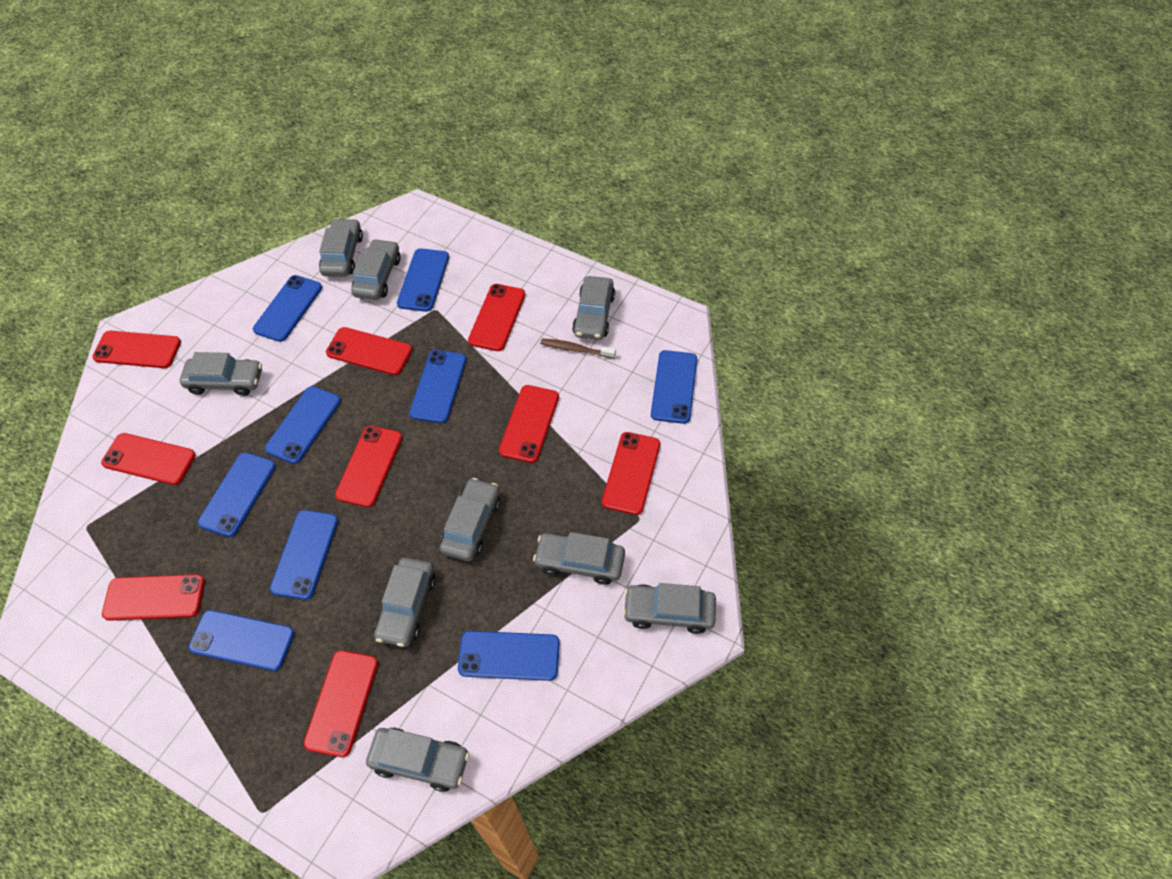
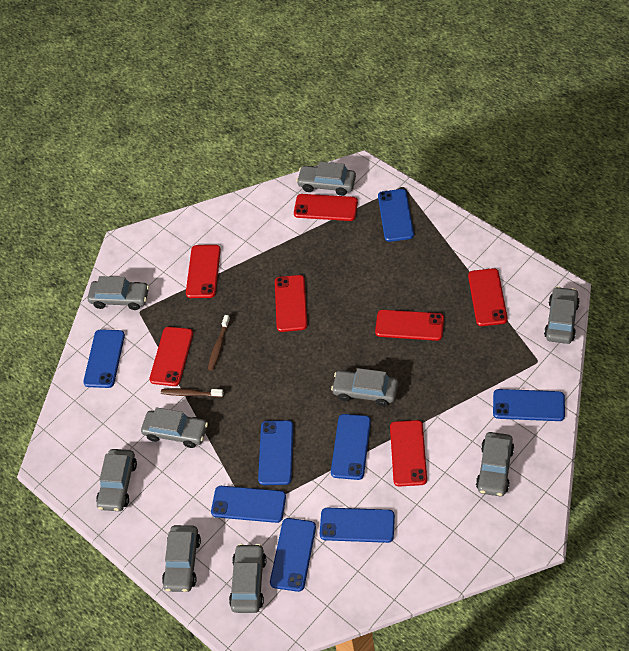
blue phone: [189,610,294,671] [198,452,276,537] [253,275,322,342] [265,386,341,464] [270,510,338,600] [397,248,449,312] [409,350,467,423] [458,631,560,681] [651,350,697,424] = 9 -> [83,329,125,388] [211,486,286,523] [258,420,294,485] [270,518,316,592] [320,508,395,543] [331,414,371,480] [378,189,414,242] [493,389,565,421] = 8
brown toothbrush: [540,339,616,359] = 1 -> [161,388,224,397] [208,315,230,371] = 2
red phone: [92,331,181,368] [101,433,196,485] [102,574,205,621] [304,650,378,757] [326,327,412,375] [335,426,402,507] [468,284,525,351] [499,385,559,463] [602,432,660,515] = 9 -> [149,327,193,386] [186,245,221,298] [275,275,307,332] [294,194,358,221] [375,310,444,341] [390,420,427,487] [468,268,508,326] = 7

